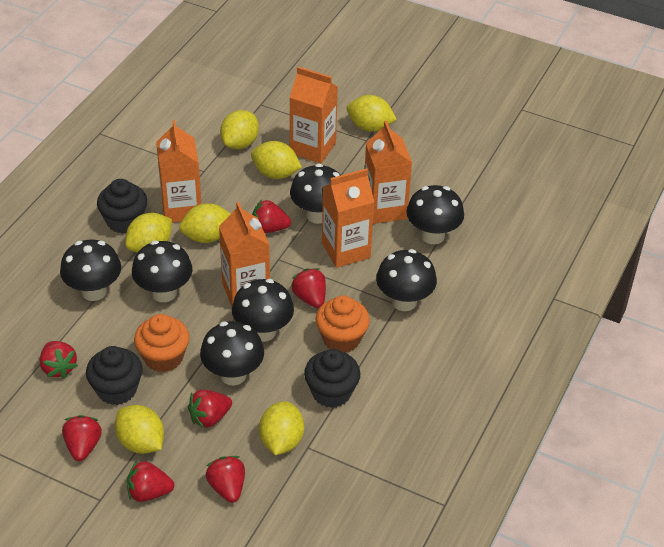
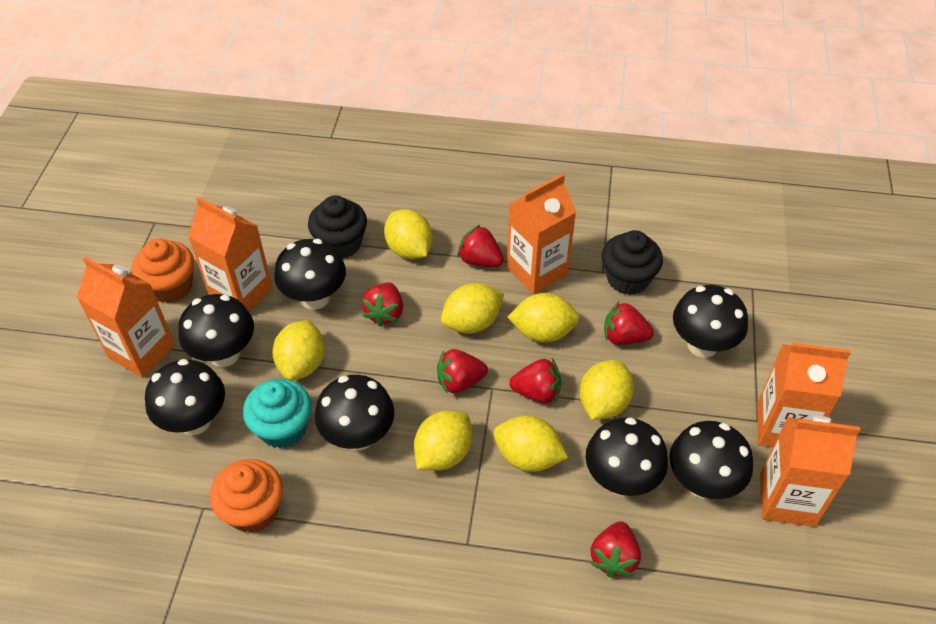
black cupcake: [86,346,143,405] [97,179,147,234] [304,349,360,408] = 3 -> [308,195,367,259] [602,230,663,295] = 2
red strawberry: [40,341,78,379] [62,415,102,461] [127,460,174,502] [188,390,232,429] [206,456,245,503] [252,199,291,233] [291,268,326,308] = 7 -> [362,282,403,327] [437,349,488,394] [457,225,504,267] [509,359,562,404] [591,521,641,578] [604,301,654,345] = 6
turquoise cupcake: none = 0 -> [243,379,312,448] = 1

